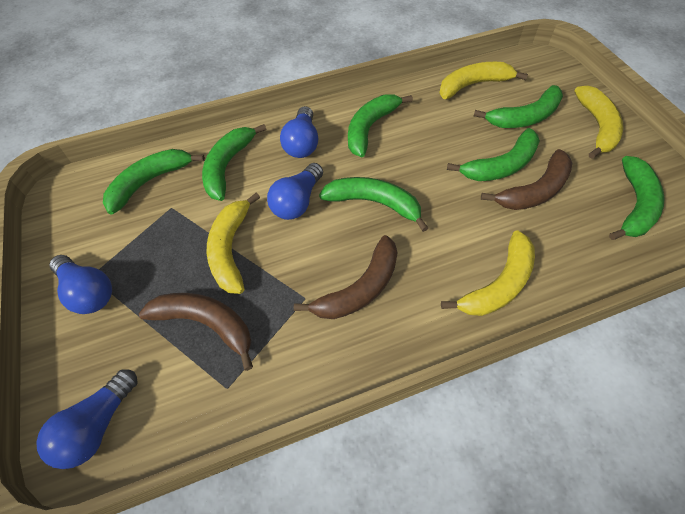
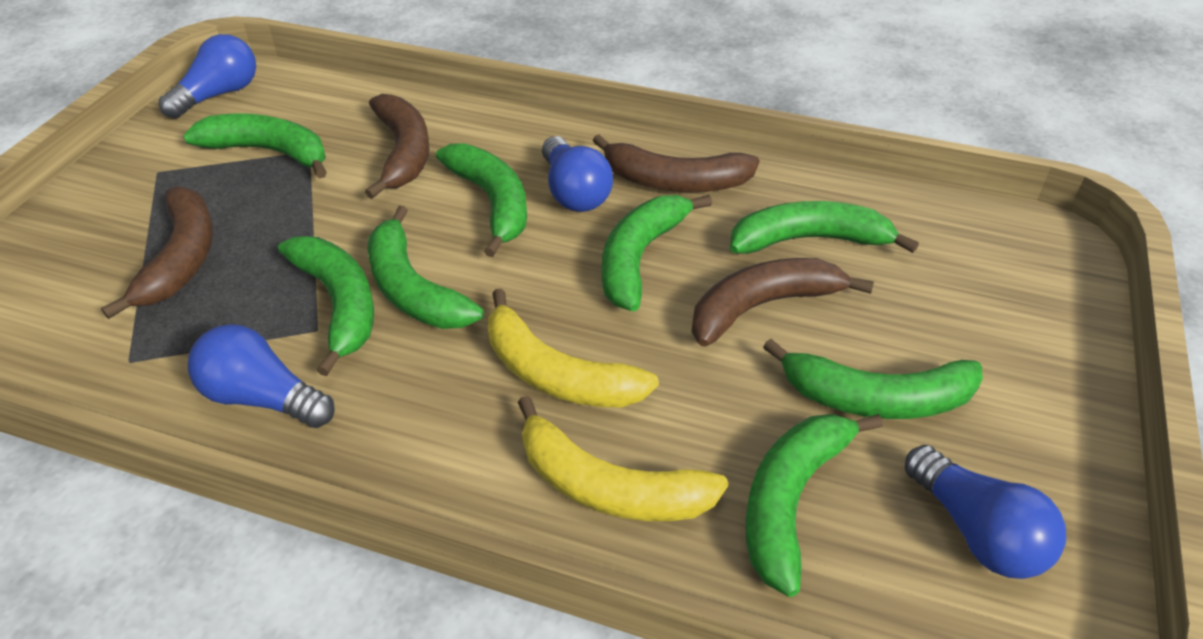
brown banana: [139,293,253,371] [294,235,398,319] [481,149,572,210] = 3 -> [101,186,213,319] [365,94,429,199] [593,134,759,192] [692,258,874,346] = 4
green banana: [103,149,205,214] [202,124,266,201] [319,177,428,232] [348,94,413,157] [447,128,540,181] [474,85,563,128] [609,156,665,240] = 7 -> [183,113,327,179] [278,237,374,376] [368,206,484,329] [436,143,527,257] [602,195,712,312] [730,201,919,254] [745,414,883,597] [763,339,983,419] = 8
yellow banana: [207,193,260,294] [439,62,528,99] [441,230,535,316] [574,86,623,159] = 4 -> [488,288,659,408] [518,396,729,521] = 2

